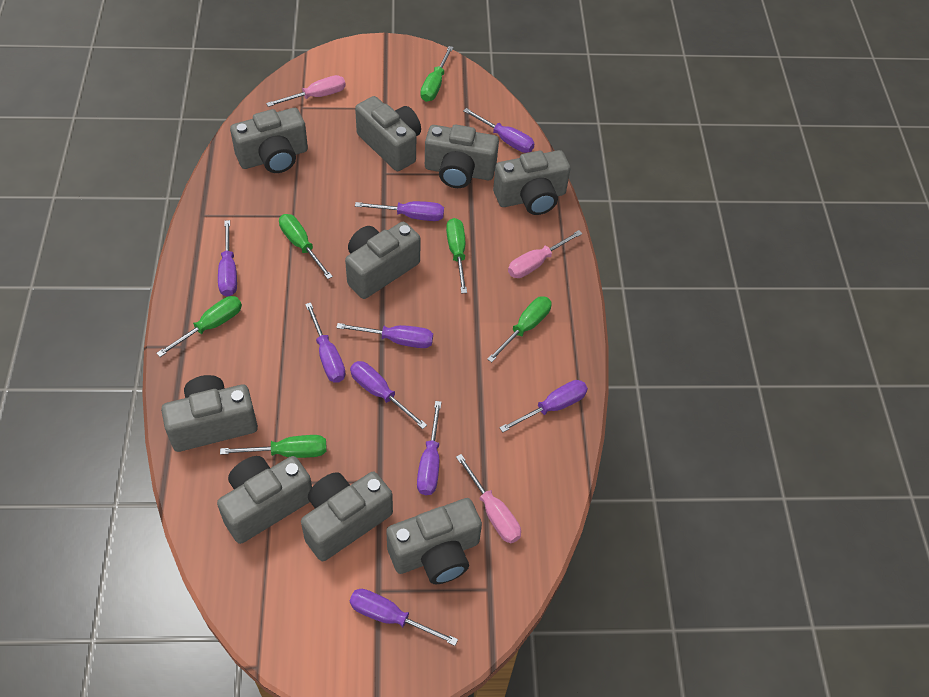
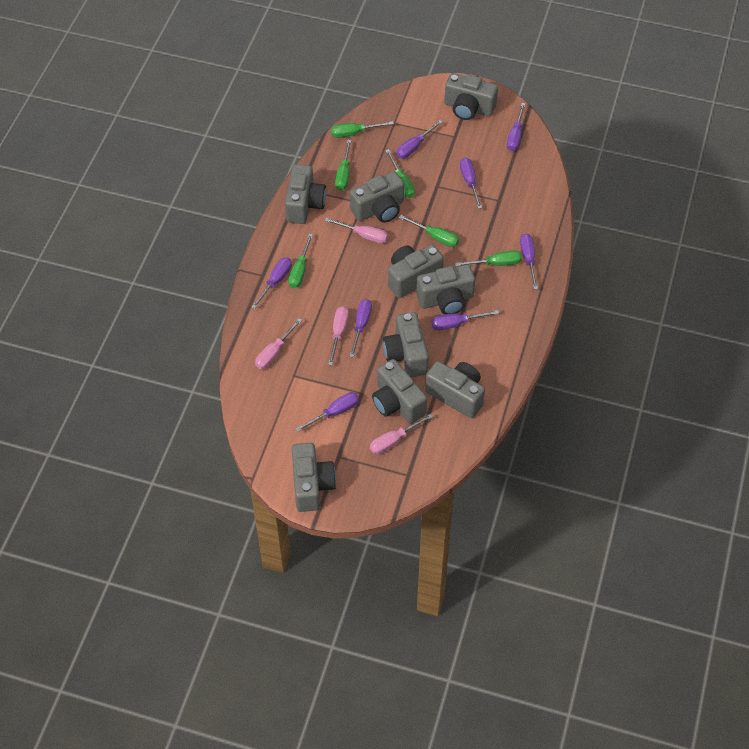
pink screwdriver: [266,75,346,107] [456,454,521,543] [508,230,583,278] = 3 -> [255,318,302,369] [325,218,388,243] [328,306,349,365] [370,414,433,454] = 4
purple screwdriver: [218,220,237,296] [305,302,346,383] [336,323,433,348] [349,589,458,646] [350,361,427,429] [355,201,444,221] [417,401,442,495] [463,108,535,153] [499,380,588,432] = 9 -> [252,258,292,309] [296,392,359,432] [349,299,372,358] [396,120,442,159] [431,310,499,330] [460,158,482,209] [507,103,526,151] [520,234,538,289] = 8

